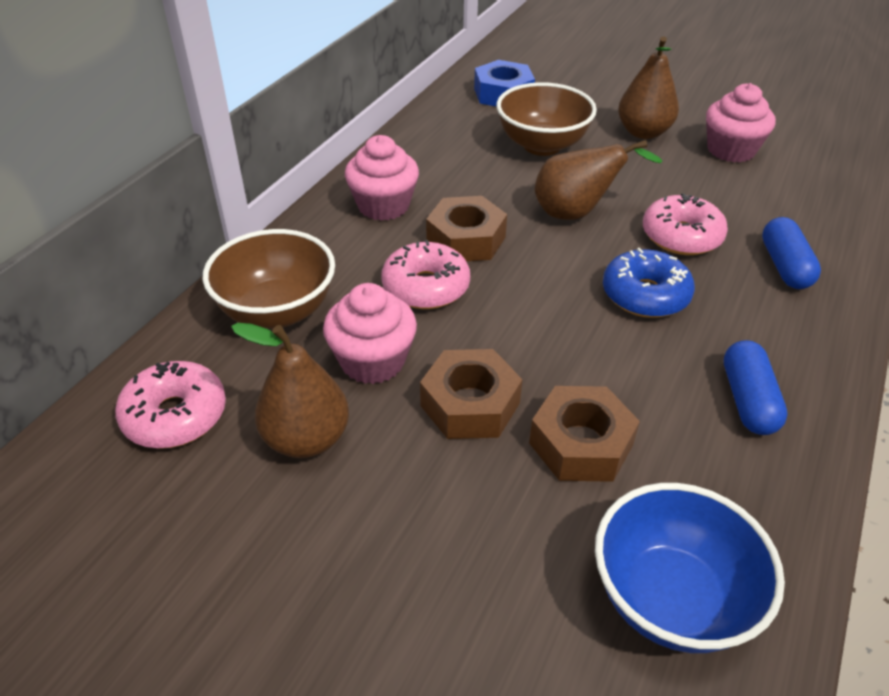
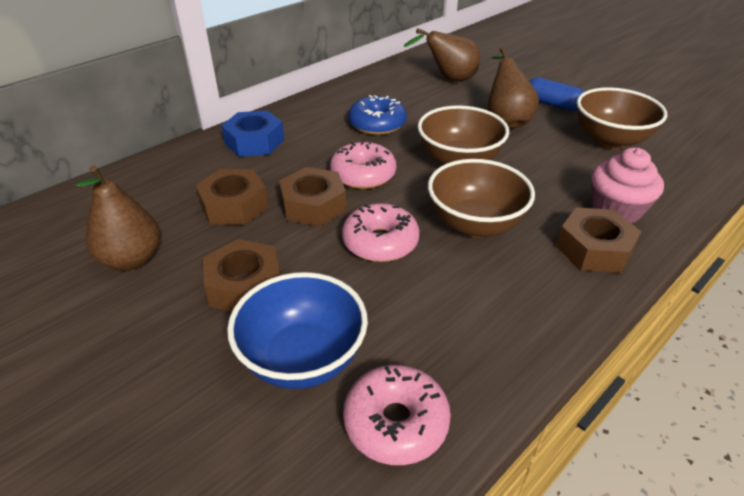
blue capsule: [724,340,788,435] [762,217,821,289] = 2 -> [530,77,584,111] = 1
brown bowl: [202,229,335,329] [496,82,597,156] = 2 -> [418,105,509,165] [428,159,535,238] [577,87,667,149] = 3
brown nut: [420,349,522,439] [426,196,507,261] [529,386,640,482] = 3 -> [195,169,268,225] [203,239,280,312] [279,167,346,226] [556,207,642,273] = 4
pink cupcake: [323,283,417,384] [345,135,419,221] [706,83,776,163] = 3 -> [591,147,664,223] = 1

